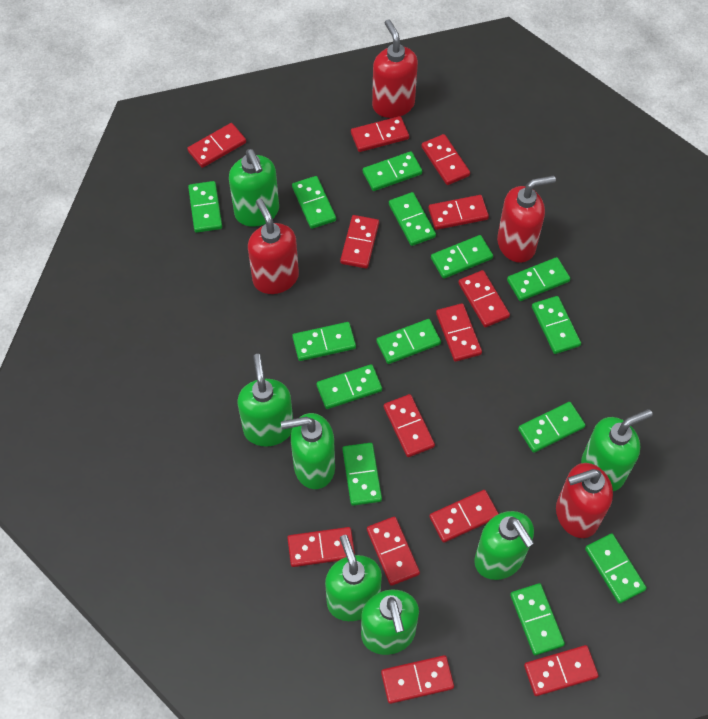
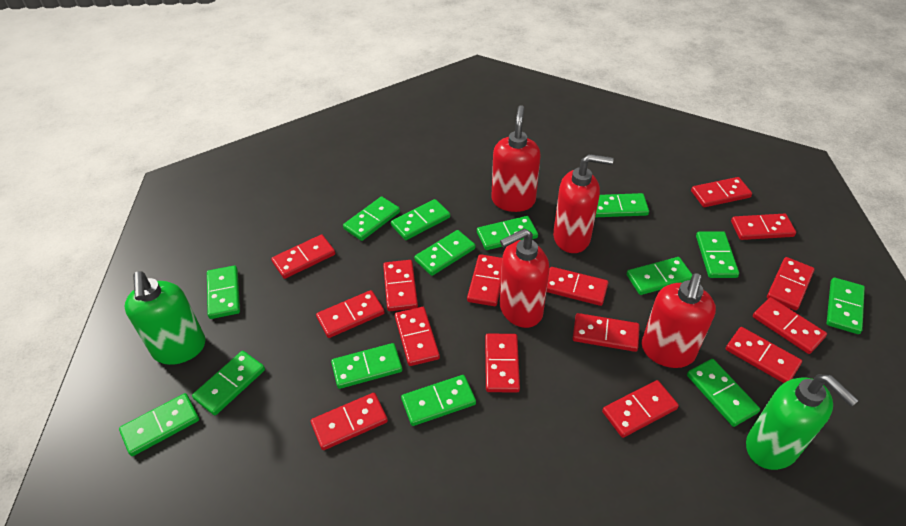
green soap dispenser: [229,149,279,227] [238,354,293,447] [281,413,335,489] [325,535,382,621] [361,590,419,655] [474,511,534,580] [581,409,653,491] = 7 -> [124,271,206,365] [746,374,859,470] = 2
red domino: [187,123,246,168] [287,527,355,567] [340,215,379,268] [351,116,409,152] [367,516,420,586] [381,655,454,704] [384,394,435,457] [421,134,470,185] [428,195,489,230] [429,490,499,543] [436,303,482,362] [458,270,510,327] [524,645,599,696] = 13 -> [271,234,335,279] [311,393,388,450] [316,290,385,338] [383,260,418,311] [395,307,440,366] [467,254,502,306] [485,334,520,393] [546,267,608,306] [573,313,640,352] [602,380,679,438] [691,177,752,207] [726,327,802,383] [731,213,796,240] [753,297,827,354] [767,257,815,311] = 15

